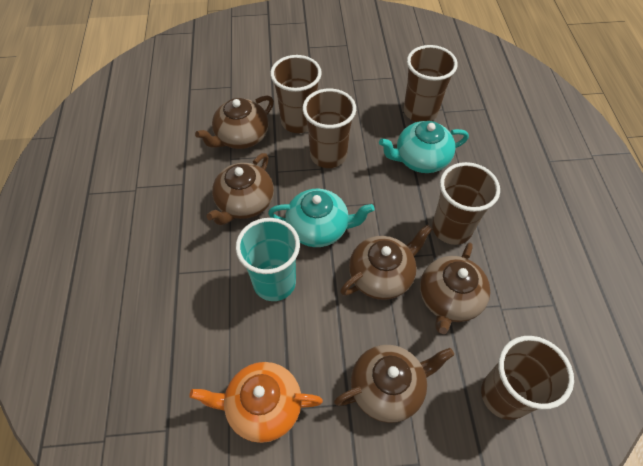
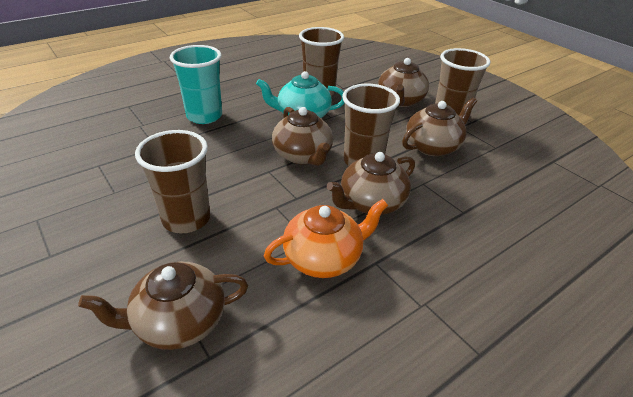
brown cup: [270,55,322,133] [303,88,356,168] [404,45,458,122] [432,162,500,245] [481,336,574,420] = 5 -> [135,130,210,233] [299,27,344,96] [342,84,400,166] [435,48,490,116] = 4
turquoise teapot: [268,189,375,247] [379,121,469,173] = 2 -> [256,71,345,118] = 1

